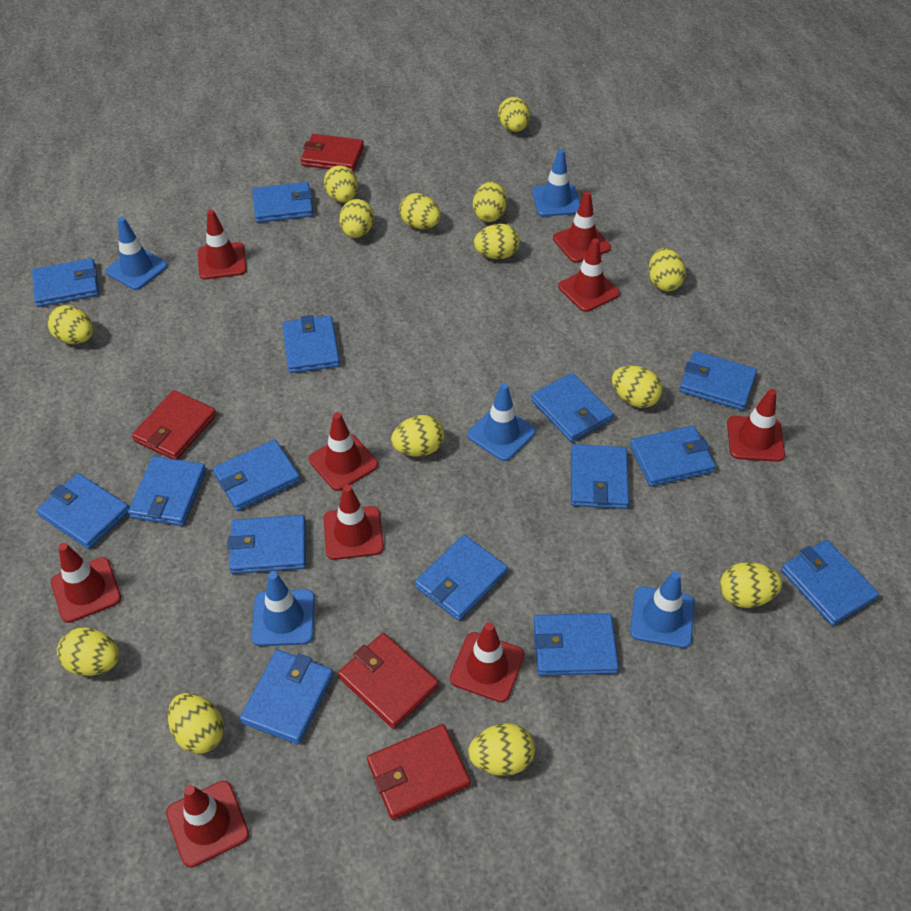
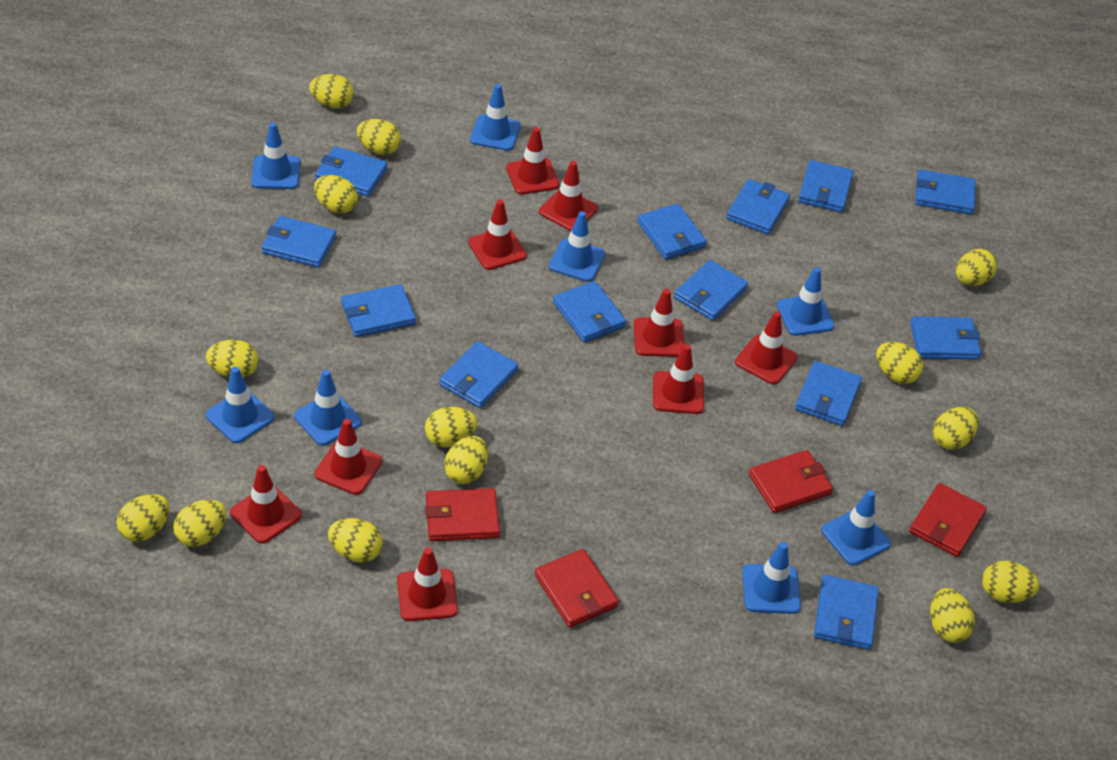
blue traffic cone: [106,217,168,290] [252,572,315,646] [467,383,536,461] [532,149,580,217] [630,571,695,648] = 5 -> [206,367,275,443] [251,123,300,189] [294,370,362,446] [470,84,521,151] [548,211,606,282] [742,542,801,614] [777,267,835,336] [821,490,891,565] = 8
blue wallet: [32,258,99,307] [37,473,129,549] [128,456,206,526] [213,439,300,511] [227,515,306,574] [240,650,334,744] [252,182,313,223] [282,315,340,373] [415,535,508,621] [531,373,613,442] [533,613,619,676] [571,444,629,509] [630,425,716,487] [679,351,757,410] [781,540,879,626] = 15 -> [261,216,336,268] [315,146,387,196] [341,284,416,337] [439,341,518,408] [553,281,627,342] [637,204,707,259] [674,260,748,321] [726,179,790,234] [795,361,862,426] [798,160,853,212] [814,575,879,650] [910,316,981,360] [915,169,975,214] = 13

